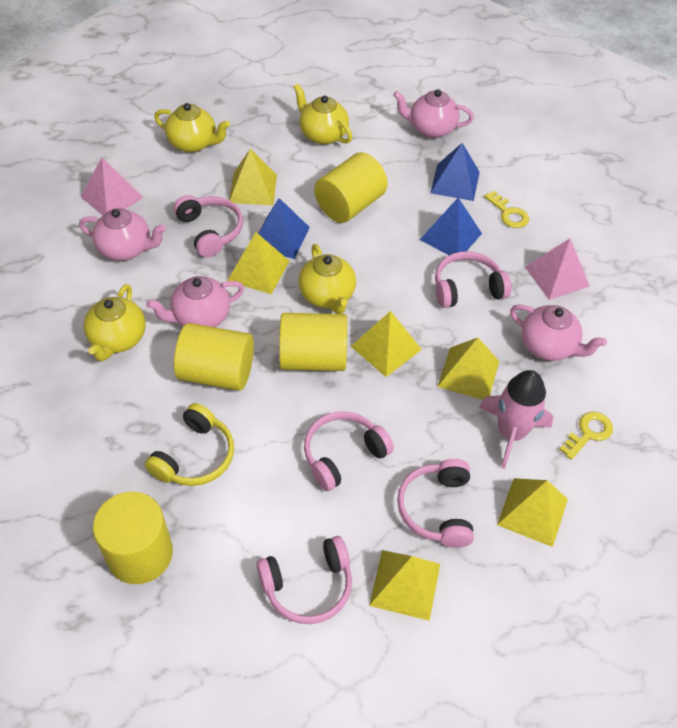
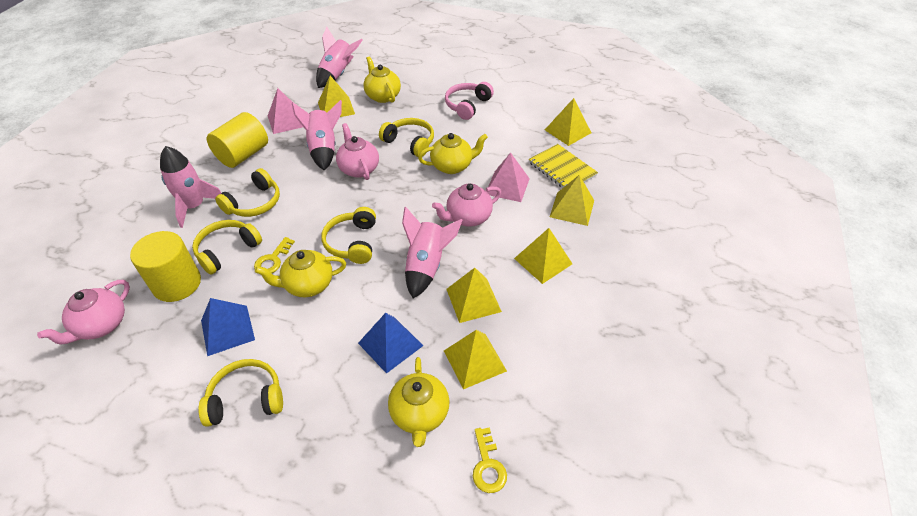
blue pyramid: [258,198,310,259] [420,198,482,255] [430,143,480,201] = 3 -> [201,298,255,356] [358,313,423,374] = 2
pink headphones: [174,195,243,257] [256,536,352,624] [304,411,394,491] [397,459,474,548] [435,251,511,308] = 5 -> [445,82,494,120] = 1
pink rocket: [479,370,553,469] = 1 -> [160,146,221,228] [292,100,342,170] [316,27,363,88] [402,206,462,299] = 4
pink teapot: [79,208,166,261] [146,276,244,327] [393,89,474,138] [510,304,607,361] = 4 -> [37,280,130,345] [336,123,379,180] [432,183,501,227] = 3
yellow cylinder: [93,492,173,584] [174,323,254,391] [279,313,347,371] [314,152,388,223] = 4 -> [130,231,201,302] [207,112,268,168] = 2
yellow headphones: [145,403,234,486] = 1 -> [192,220,262,275] [198,359,283,427] [215,168,280,217] [321,207,376,264] [379,118,434,157] = 5
yellow notebook: none = 0 -> [529,144,598,188] = 1

